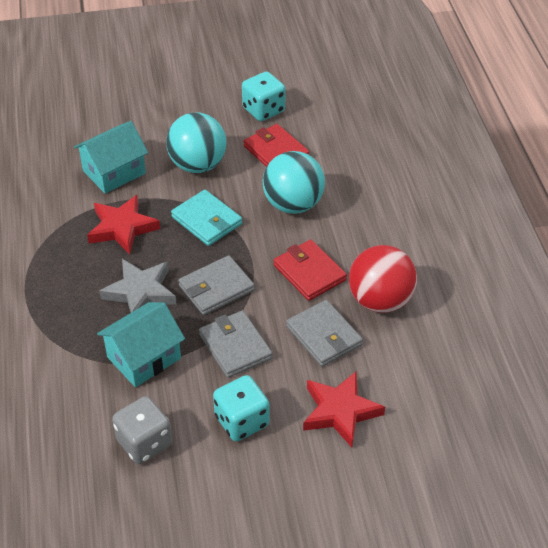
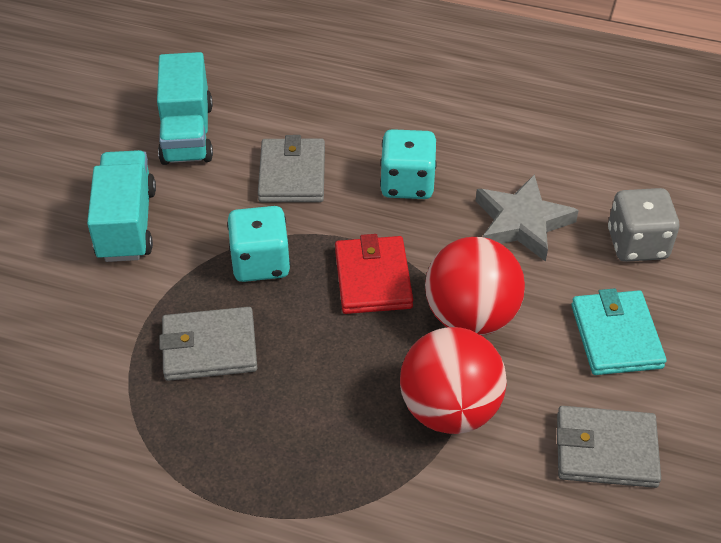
red ball: [349,245,417,313] = 1 -> [400,327,507,434] [425,237,525,336] = 2
red star: [87,195,160,254] [303,372,385,447] = 2 -> none = 0
red wallet: [244,124,310,167] [274,240,347,301] = 2 -> [335,234,413,314] = 1
turquoise ball: [166,112,227,173] [263,151,325,214] = 2 -> none = 0
turquoise house: [74,121,148,193] [97,302,185,387] = 2 -> none = 0
turquoise truck: none = 0 -> [87,150,156,262] [157,52,213,165] = 2

